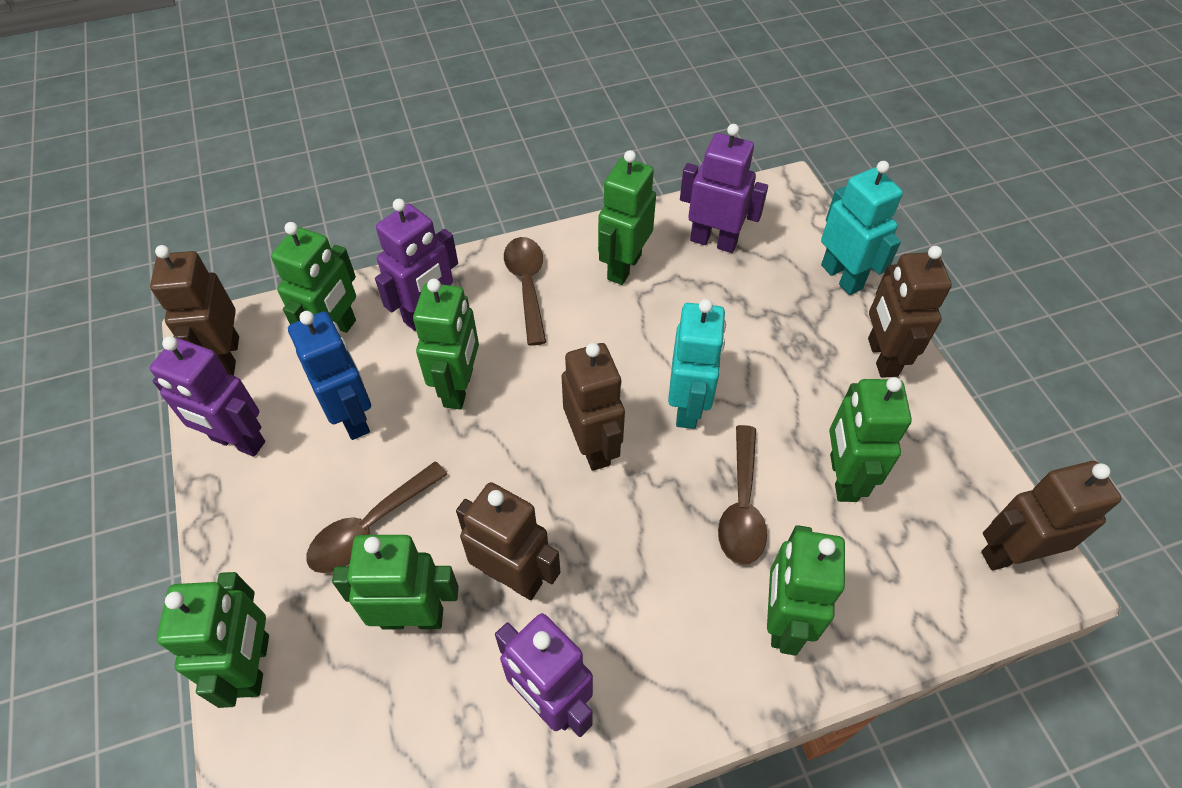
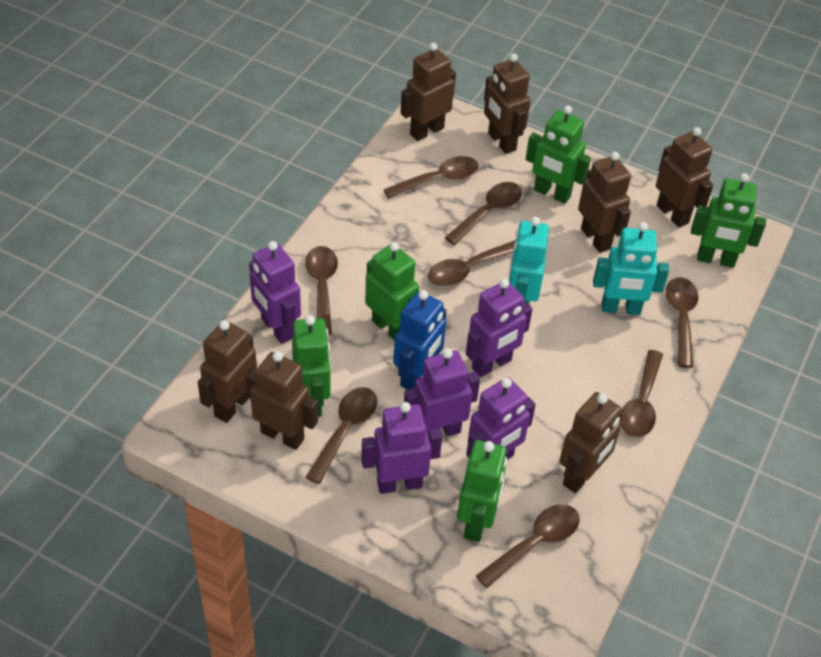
brown robot: [150,245,239,375] [456,482,560,600] [562,343,625,471] [868,246,952,378] [981,461,1122,570] = 5 -> [198,320,257,423] [246,351,318,450] [400,43,456,141] [484,53,531,154] [559,392,622,493] [578,152,631,253] [656,127,713,228] = 7
brown spoon: [306,461,448,573] [504,237,546,346] [718,425,767,565] = 3 -> [305,246,338,335] [305,387,377,484] [383,156,479,199] [428,241,515,286] [445,182,522,245] [476,504,580,588] [620,350,663,437] [666,277,698,368] = 8
green robot: [157,572,269,708] [271,222,356,333] [332,535,459,629] [413,279,479,409] [598,150,656,285] [767,525,845,656] [829,377,912,502] = 7 -> [292,315,331,417] [365,242,419,341] [457,440,507,542] [525,105,591,204] [691,173,766,268] = 5
purple robot: [150,336,265,457] [375,199,458,331] [495,613,593,737] [680,124,768,253] = 4 -> [249,241,301,344] [361,402,442,494] [404,348,480,437] [466,278,532,377] [466,377,536,460] = 5

